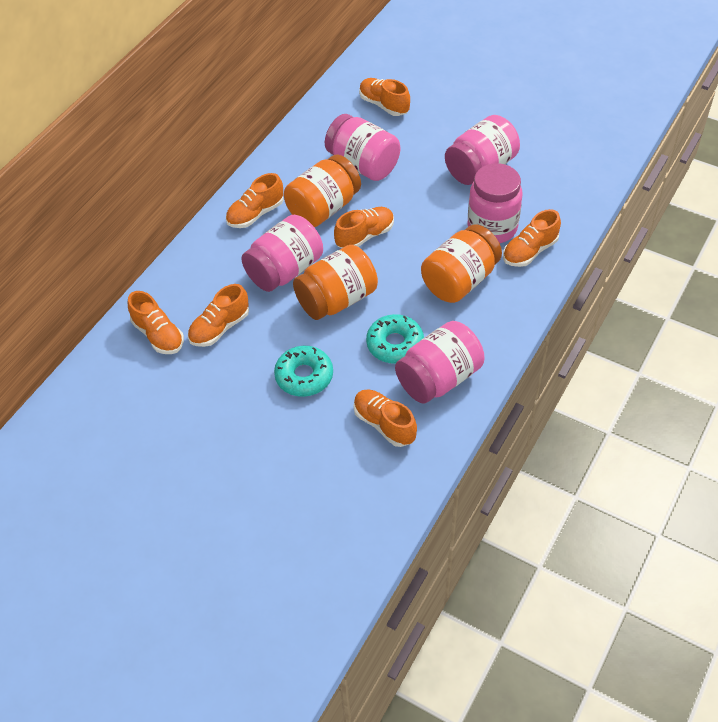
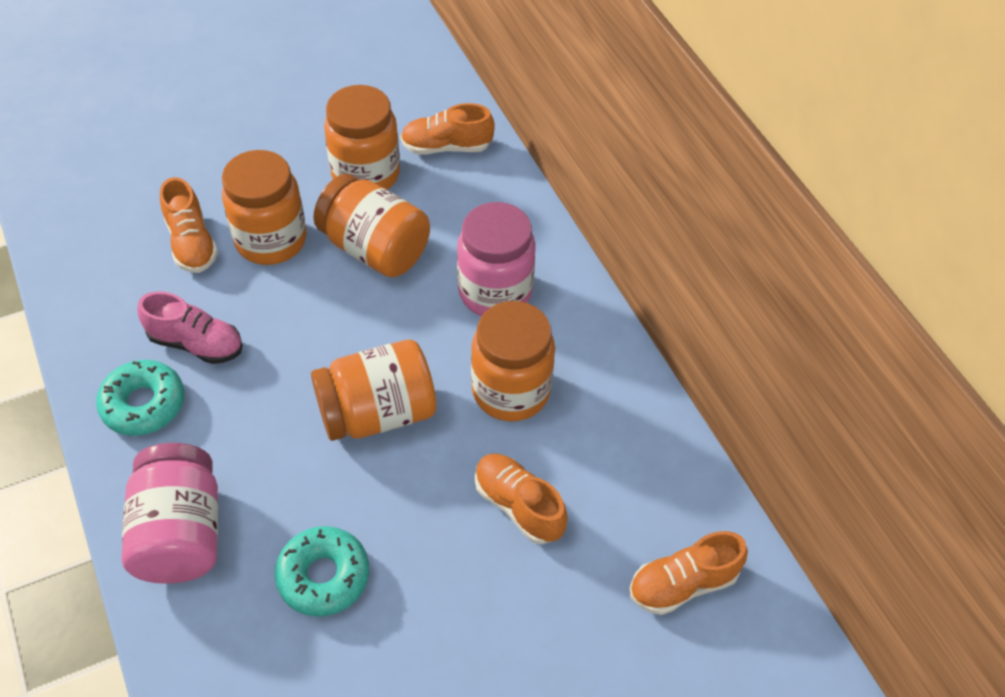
orange jar: [284,155,361,227] [293,245,378,320] [421,224,502,303] = 3 -> [222,150,306,265] [311,340,437,441] [313,174,430,277] [324,85,400,190] [471,301,555,421] = 5
orange shoe: [128,291,184,354] [188,284,249,347] [226,173,283,228] [334,207,394,248] [354,389,417,447] [359,78,410,116] [503,209,561,267] = 7 -> [160,177,218,273] [400,103,495,155] [475,454,568,544] [630,531,748,615] = 4
pink jar: [241,215,323,292] [325,114,400,181] [395,321,484,404] [445,115,520,185] [467,163,522,243] = 5 -> [122,443,218,584] [457,202,536,316] = 2
pink shoe: none = 0 -> [137,291,243,364] = 1

